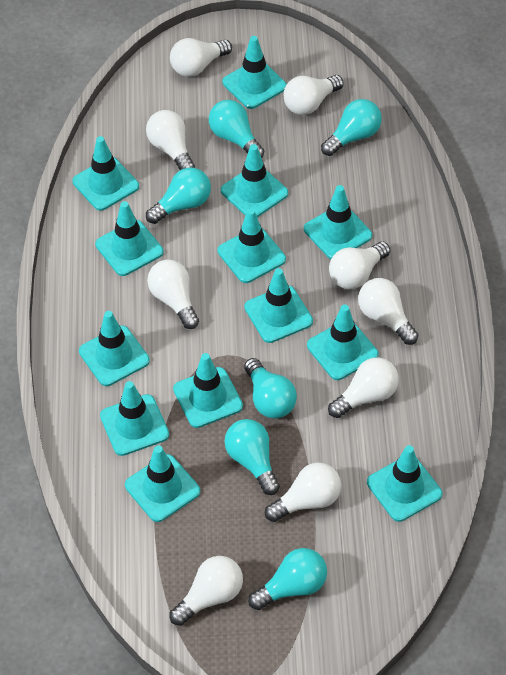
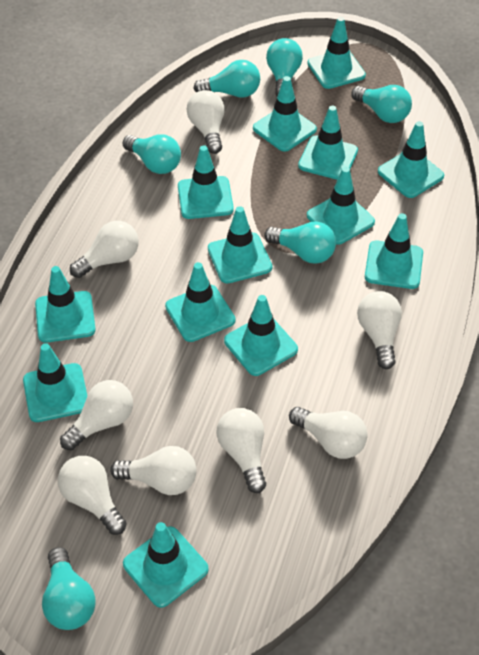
white light bulb: [146,110,195,170] [147,259,199,329] [169,556,243,626] [170,38,232,77] [265,462,341,522] [284,75,344,115] [328,358,399,418] [329,241,391,289] [358,278,418,345] = 9 -> [58,456,127,535] [60,380,133,450] [70,221,139,278] [110,446,197,495] [186,90,224,154] [217,408,266,493] [289,407,367,459] [357,291,402,369] = 8

